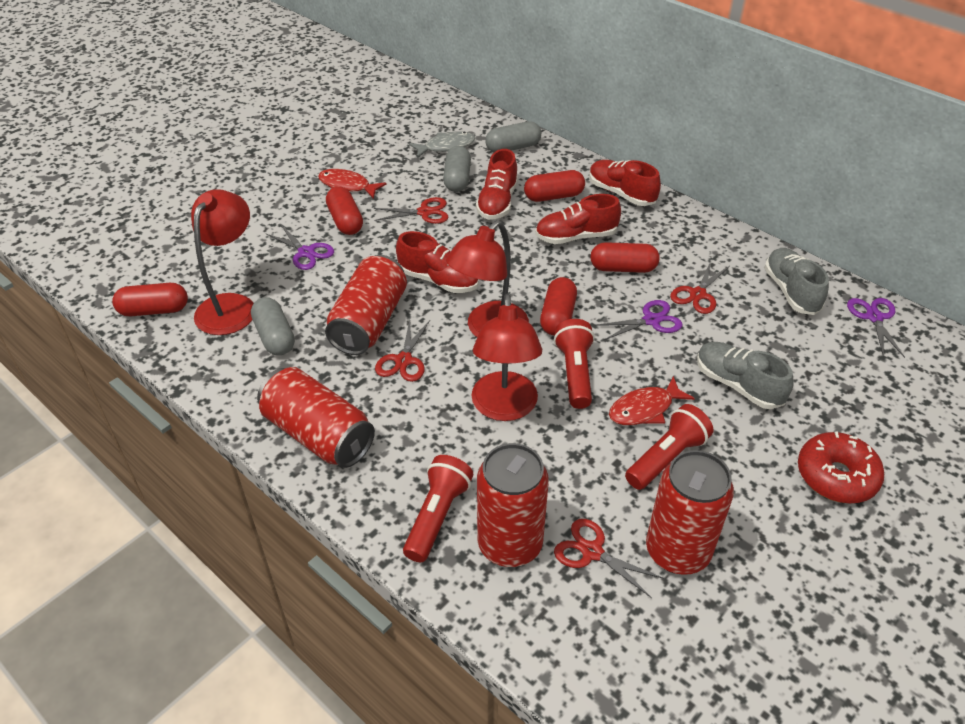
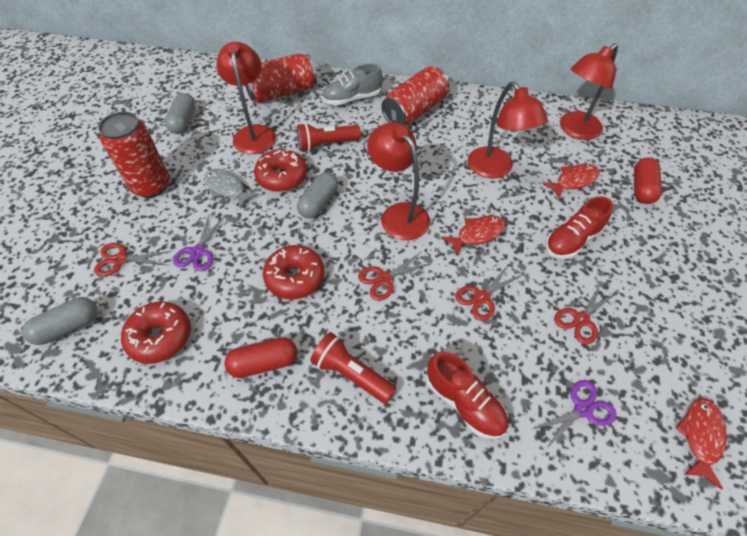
grey shoe: [697,342,794,409] [764,248,829,315] = 2 -> [322,64,383,105] = 1
purple scissors: [265,224,334,270] [595,300,682,341] [847,298,905,358] = 3 -> [173,215,224,271] [531,380,617,449] = 2
red can: [257,367,375,468] [325,255,407,355] [477,443,549,567] [646,450,734,575] = 4 -> [98,112,170,198] [245,53,317,103] [381,66,449,126] = 3
red capsule: [112,283,188,316] [326,186,363,235] [524,170,585,202] [540,277,577,335] [590,242,660,273] = 5 -> [224,337,297,378] [634,157,662,204] = 2
red donut: [798,431,884,503] = 1 -> [121,301,191,364] [254,149,307,192] [263,245,324,299] = 3
red fish: [318,169,386,199] [609,376,695,425] = 2 -> [441,215,506,256] [542,164,600,198] [675,398,727,489] = 3
red flashlight: [403,455,473,562] [554,319,595,409] [625,404,714,490] = 3 -> [297,123,361,152] [310,332,396,404] = 2
red lamp: [191,189,254,335] [446,220,529,337] [471,294,542,421] = 3 -> [216,42,276,154] [367,122,430,240] [468,81,548,178] [560,43,618,140] = 4
red shoe: [396,231,479,293] [476,149,518,220] [535,194,621,244] [589,160,661,206] = 4 -> [426,352,508,439] [545,196,613,259] = 2

